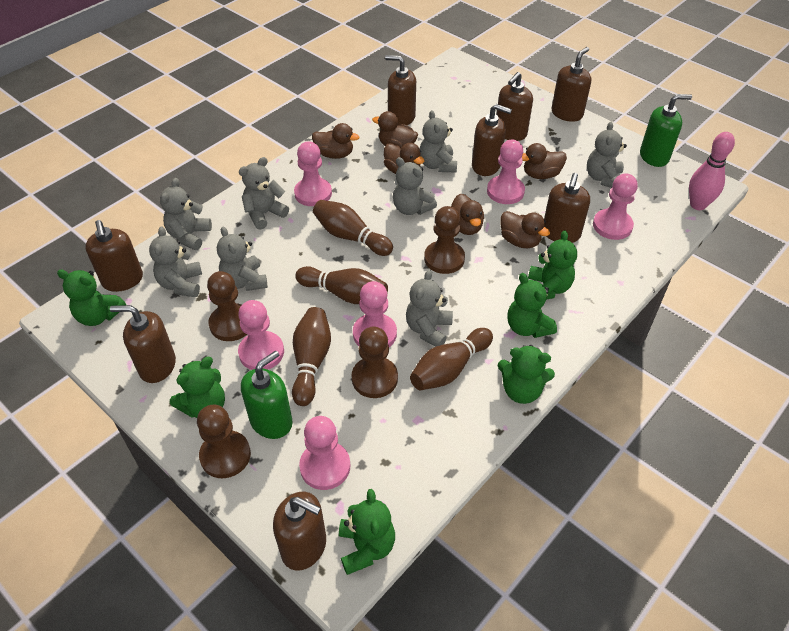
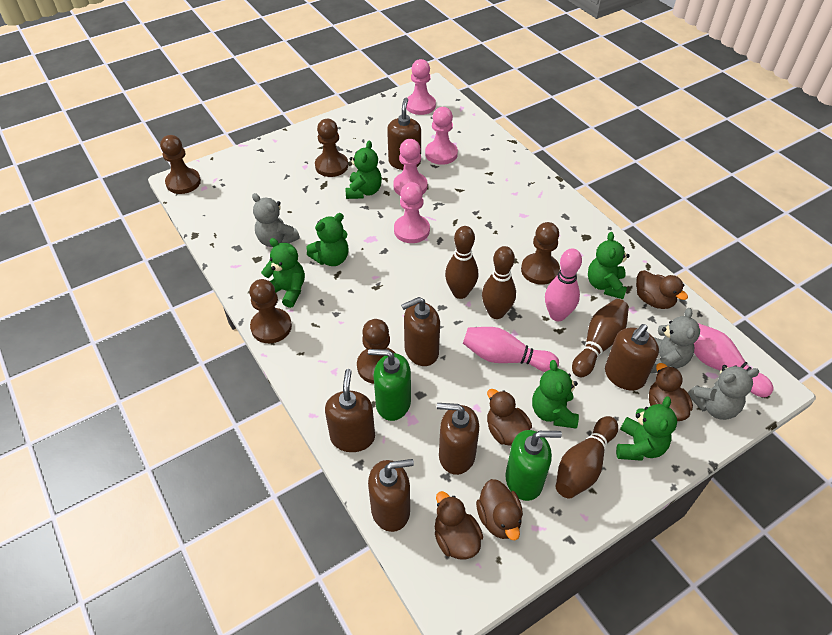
brown duck: [312,123,360,159] [372,111,418,147] [384,143,424,174] [451,193,484,235] [500,211,550,248] [522,143,567,179] = 6 -> [435,491,483,559] [476,479,523,540] [487,389,532,446] [636,270,688,309] [649,363,693,421] = 5
brown pawn: [197,405,251,478] [207,271,247,341] [352,327,398,398] [424,206,465,274] = 4 -> [160,135,201,194] [249,279,292,343] [315,119,348,177] [357,319,395,384] [521,222,560,285] = 5
brown soap dispenser: [85,220,143,292] [110,305,176,383] [273,492,326,570] [385,55,416,125] [472,104,512,176] [497,72,533,141] [544,173,590,243] [551,47,591,122] = 8 -> [325,369,375,452] [368,459,414,532] [387,98,421,170] [401,297,440,366] [437,403,479,475] [605,324,659,391] = 6
grey teddy bear: [149,227,202,297] [160,178,212,250] [217,227,268,291] [239,157,289,230] [393,157,437,215] [406,270,453,347] [420,110,457,173] [587,122,627,188] = 8 -> [252,193,300,247] [650,308,700,373] [688,365,760,420] = 3
pink bowling pin: [689,132,735,210] = 1 -> [463,327,559,372] [545,248,582,321] [694,323,774,397] = 3
pink pawn: [238,300,284,370] [294,141,332,206] [299,416,350,490] [353,281,397,347] [487,139,525,204] [593,173,638,240] = 6 -> [393,139,427,196] [394,182,430,243] [406,59,436,115] [425,107,458,165] = 4

